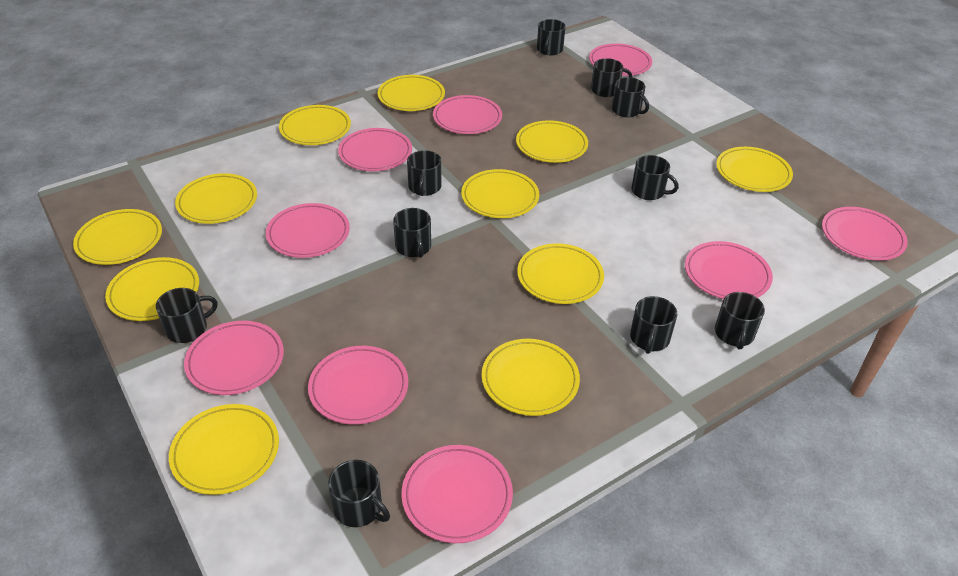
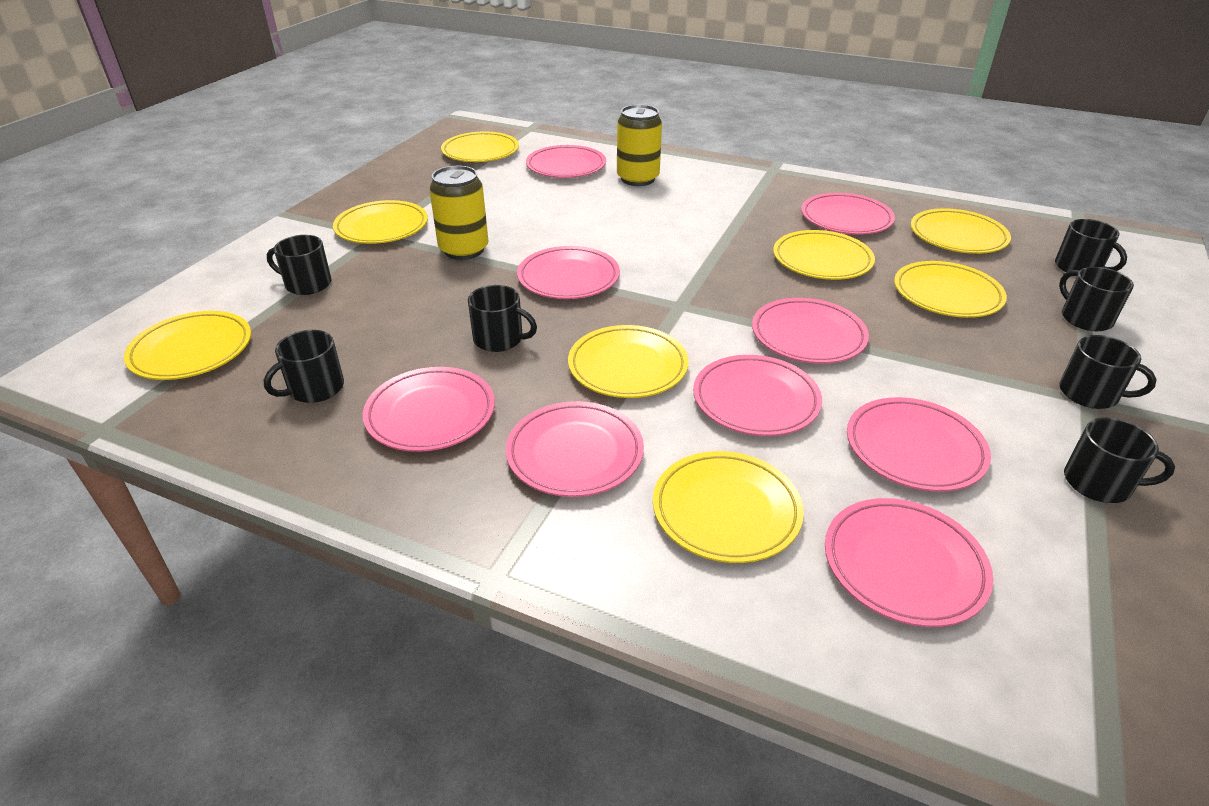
black mug: [156,288,218,343] [328,460,390,527] [393,208,431,258] [407,150,442,196] [537,19,566,55] [591,58,632,97] [612,77,649,117] [630,296,677,354] [631,155,679,200] [715,292,765,349] = 10 -> [264,330,344,403] [267,235,331,295] [468,285,537,352] [1055,219,1127,273] [1059,267,1134,331] [1059,335,1156,409] [1064,418,1175,503] = 7
yellow can: none = 0 -> [429,166,489,260] [617,105,662,186] = 2
yellow plate: [73,209,162,265] [105,257,199,321] [169,404,279,495] [175,173,257,224] [279,105,351,145] [378,75,445,111] [461,169,539,218] [482,339,580,416] [516,120,588,163] [517,243,604,304] [716,147,793,192] = 11 -> [124,311,251,380] [333,200,428,244] [441,131,519,162] [568,325,689,398] [653,451,804,563] [773,230,875,280] [894,261,1007,318] [910,208,1011,254] = 8

